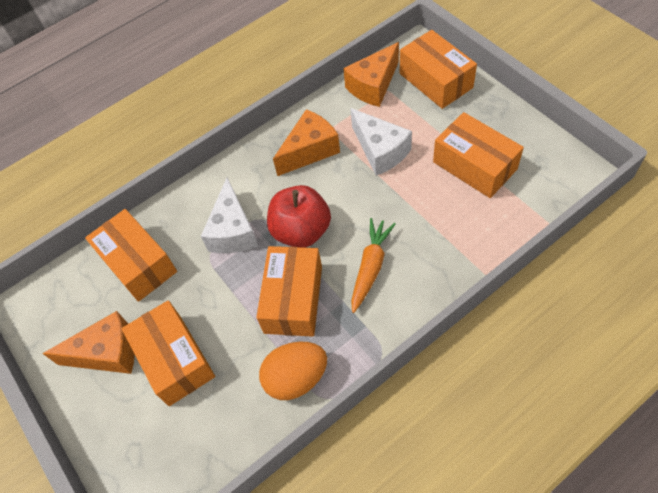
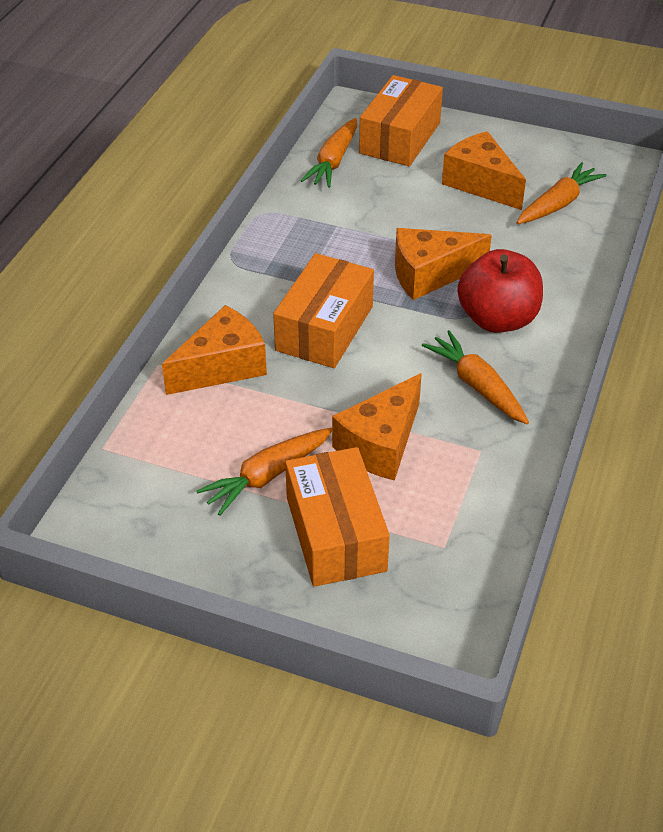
orange box: [85,209,177,302] [122,300,215,406] [256,246,322,337] [400,30,477,109] [433,112,524,198] = 5 -> [273,253,374,368] [285,447,390,587] [359,75,443,166] = 3
orange carrot: [351,218,395,313] = 1 -> [196,428,332,516] [301,118,357,188] [422,330,529,424] [517,162,607,224] = 4
orange cheese: [42,311,135,374] [273,109,340,176] [343,42,399,107] = 3 -> [162,305,267,395] [332,373,422,481] [395,228,492,300] [442,131,526,210] = 4
orange egg: [259,341,327,400] = 1 -> none = 0
white cheese: [201,177,258,253] [350,108,412,176] = 2 -> none = 0

